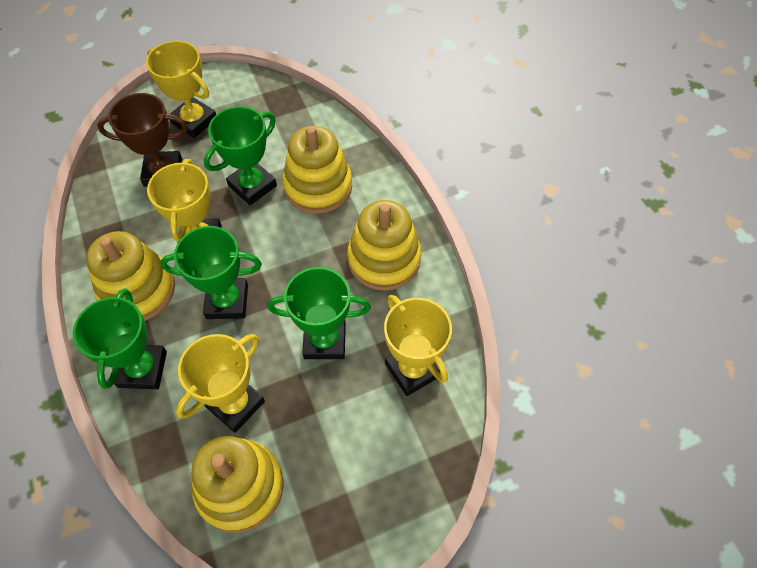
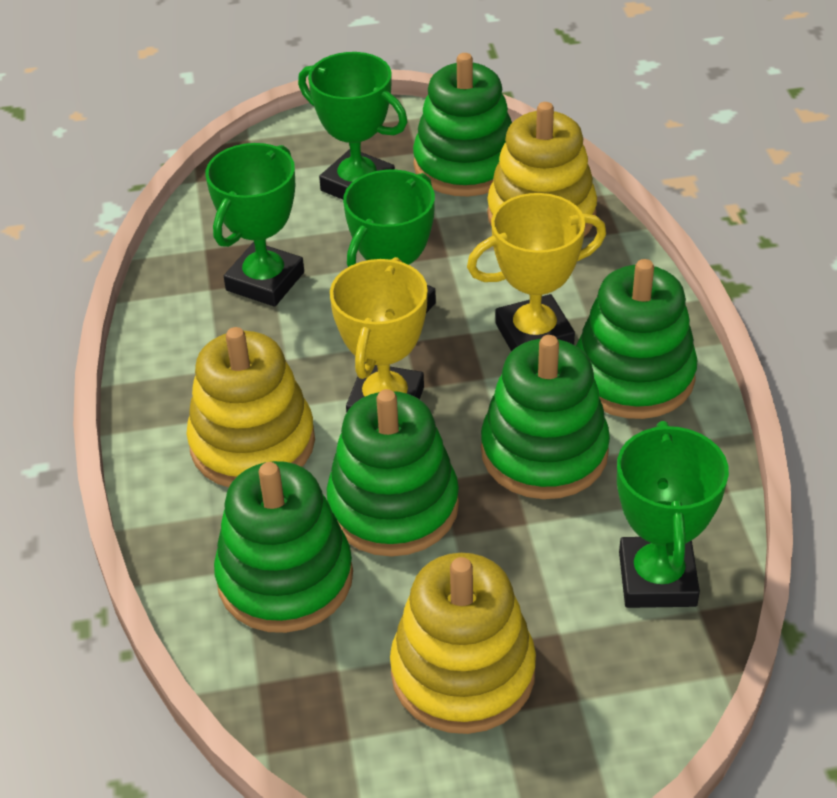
brown trophy: [97,93,188,187] = 1 -> none = 0
green stacking toy: none = 0 -> [214,461,353,633] [326,389,459,557] [413,53,512,196] [481,335,610,499] [576,259,697,419] = 5
yellow stacking toy: [86,231,175,321] [191,436,284,533] [282,126,352,214] [347,200,421,291] = 4 -> [187,327,315,487] [390,553,536,734] [487,102,597,236] = 3
yellow trophy: [146,41,216,138] [147,159,222,244] [176,334,265,433] [384,295,452,396] = 4 -> [330,257,428,413] [467,193,606,352] = 2

